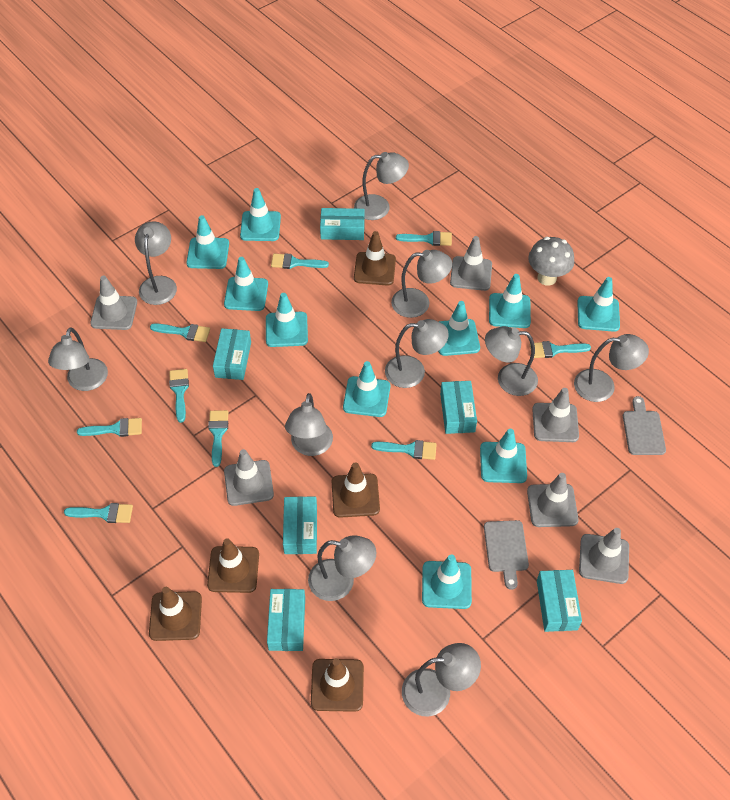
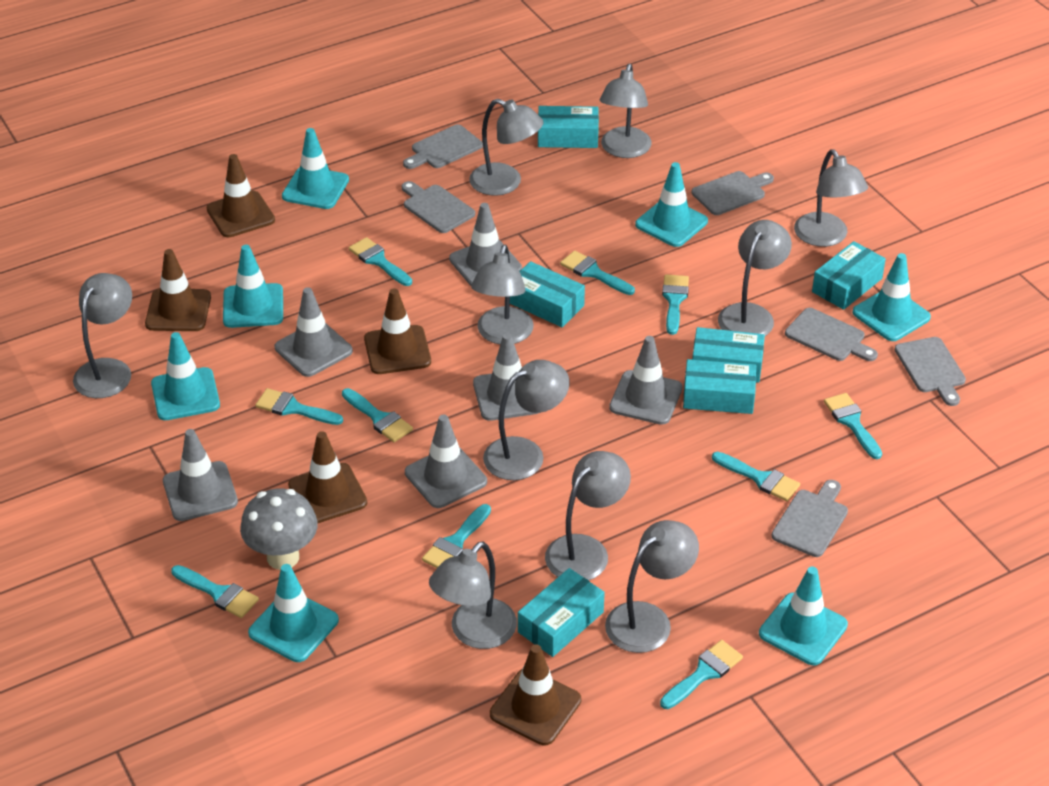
grey cutting board: [484,520,529,590] [623,396,666,455] = 2 -> [402,181,475,233] [403,124,483,169] [692,171,774,215] [771,480,848,557] [785,308,878,361] [895,337,966,406] = 6
turquoise brush: [64,503,133,523] [77,418,142,437] [150,323,210,342] [169,369,189,423] [208,410,228,467] [271,253,329,269] [371,440,437,460] [396,231,452,246] [530,341,591,358] = 9 -> [171,565,259,618] [255,388,343,425] [342,388,413,442] [349,237,412,286] [422,504,491,568] [560,251,635,295] [660,640,743,709] [662,275,689,335] [712,452,800,501] [824,393,882,459] = 10
turquoise traffic cone: [186,215,229,269] [224,257,268,311] [240,188,281,241] [266,293,308,347] [343,361,390,417] [422,554,472,609] [438,301,480,356] [480,429,527,483] [489,274,531,328] [577,277,620,332] = 10 -> [151,332,220,420] [223,245,283,328] [248,564,339,662] [282,128,349,209] [635,162,708,247] [759,567,848,665] [853,253,931,341] = 7

